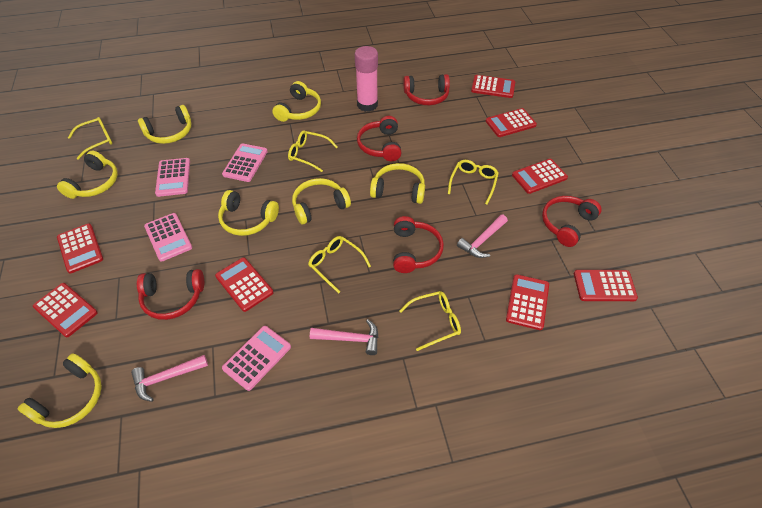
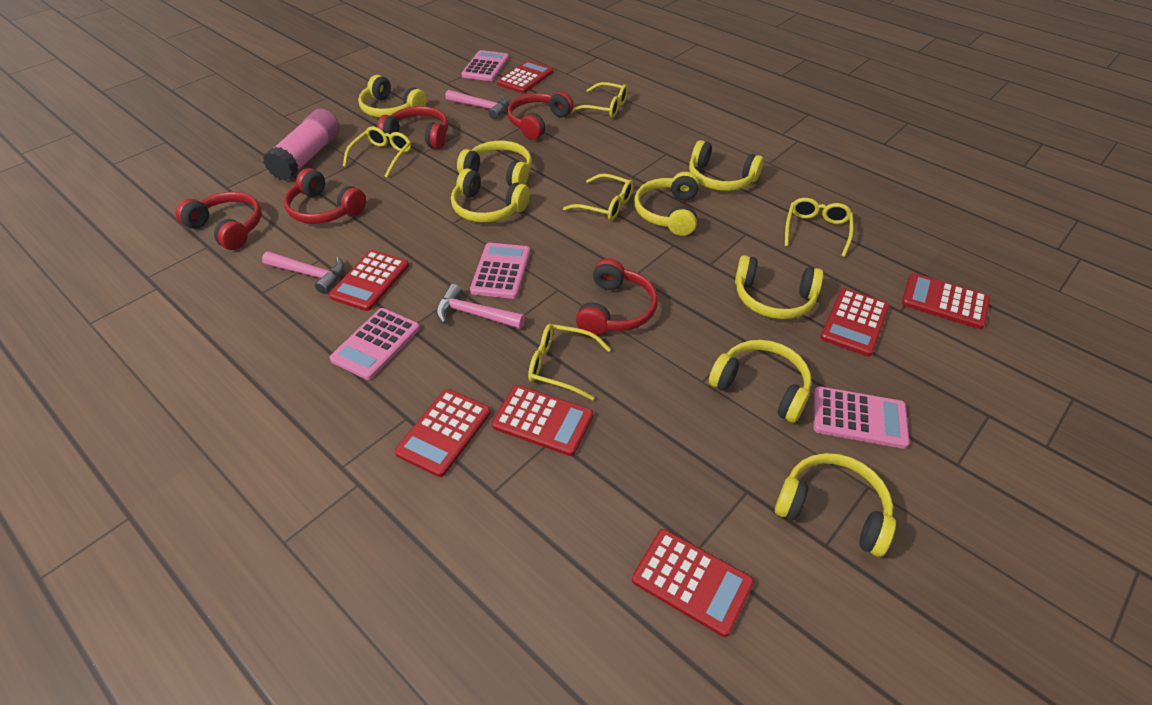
red calculator: [33,283,98,337] [57,223,103,274] [215,257,273,312] [471,75,515,98] [486,108,537,137] [506,274,549,330] [512,159,568,194] [574,270,638,301] = 8 -> [329,250,409,311] [395,389,491,477] [492,385,593,456] [497,60,553,93] [632,529,754,637] [820,288,890,356] [902,273,990,329] = 7
yellow headphones: [18,353,102,428] [57,151,118,199] [138,105,191,144] [218,190,279,236] [272,81,321,122] [292,178,351,225] [370,163,425,204] = 7 -> [358,75,427,117] [451,168,530,223] [457,141,532,186] [634,172,699,236] [689,140,764,191] [709,340,812,423] [735,255,823,319] [775,453,896,557] = 8

